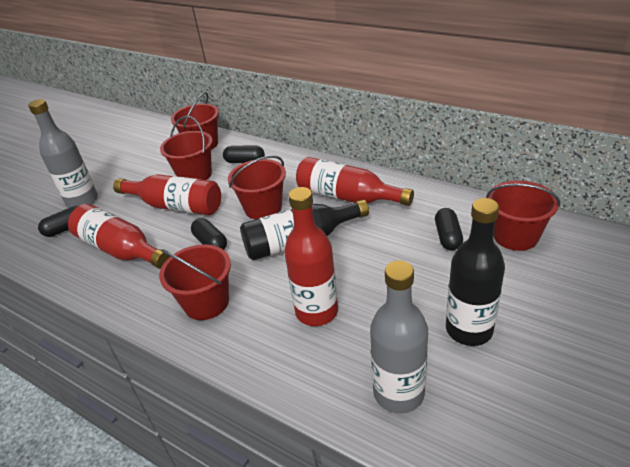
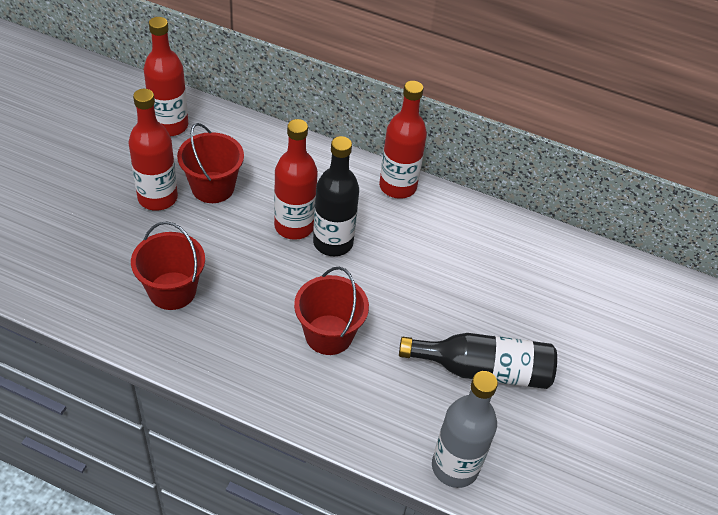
black capsule: [38,206,78,237] [191,218,227,250] [223,145,265,163] [435,208,463,251] = 4 -> none = 0
grey bottle: [28,99,98,208] [370,261,428,414] = 2 -> [432,371,498,488] = 1
red bucket: [159,244,231,320] [160,116,212,180] [171,92,219,150] [228,155,286,219] [486,180,560,251] = 5 -> [131,221,205,310] [177,123,244,203] [294,267,369,355] = 3

